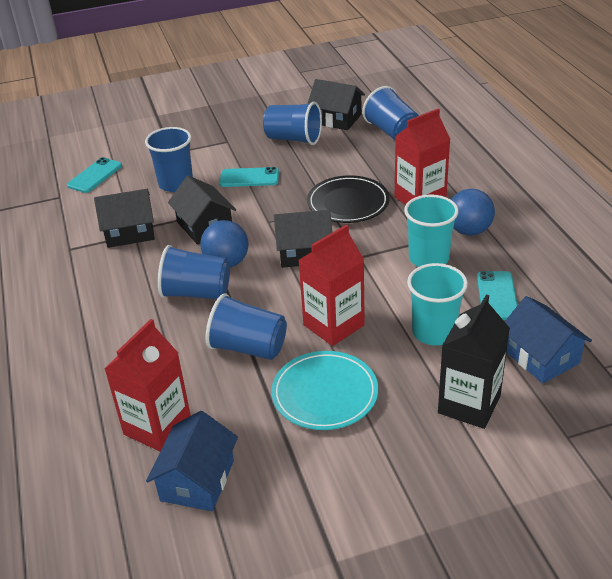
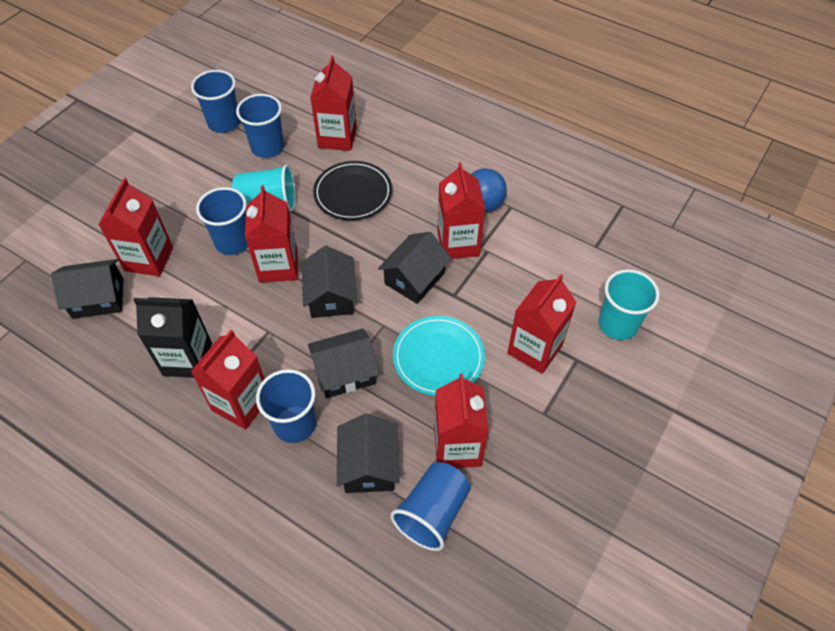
black house: [94,189,155,248] [168,176,236,244] [274,210,332,268] [307,79,365,130] = 4 -> [51,259,124,319] [301,246,357,318] [308,328,379,398] [337,414,400,493] [378,232,452,304] = 5
blue ball: [200,220,248,267] [451,189,495,235] = 2 -> [471,168,507,212] = 1
blue house: [146,411,238,511] [505,296,592,383] = 2 -> none = 0
red carton: [105,319,191,451] [299,224,365,346] [395,108,451,205] = 3 -> [98,178,173,276] [191,330,265,430] [245,185,298,283] [310,56,357,151] [434,373,489,468] [437,162,485,259] [507,274,577,374] = 7
turquoise phone: [67,157,122,193] [220,167,279,187] [477,271,518,320] = 3 -> none = 0

